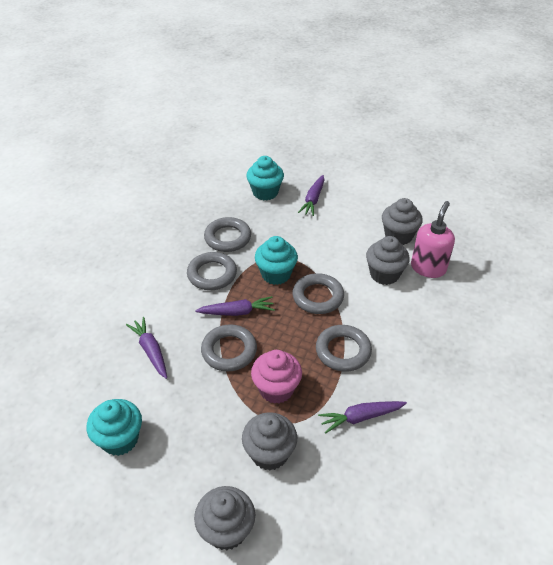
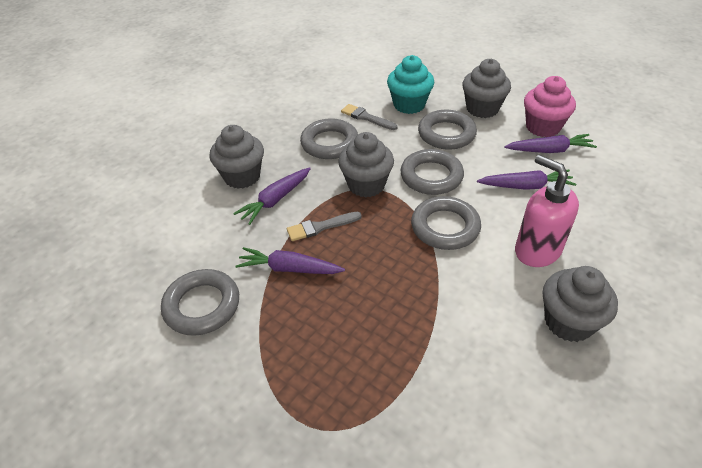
grey brush: none = 0 -> [287,212,362,241] [341,104,397,130] = 2
turquoise cupcake: [87,399,142,456] [246,156,284,200] [255,236,298,285] = 3 -> [387,55,434,114] = 1

